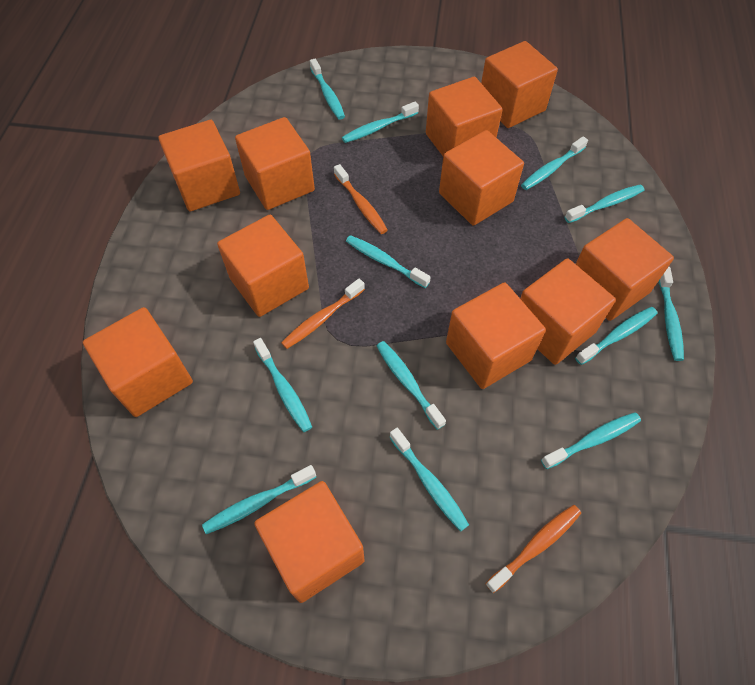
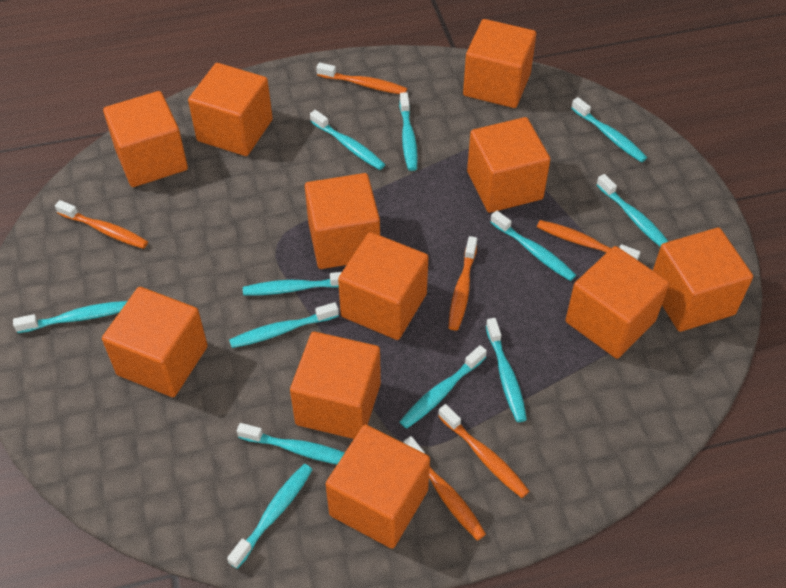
orange toothbrush: [281,279,365,349] [334,164,388,234] [485,505,581,593] = 3 -> [55,200,148,249] [316,63,407,94] [404,436,486,541] [438,404,529,498] [448,236,477,330] [537,220,640,260] = 6

